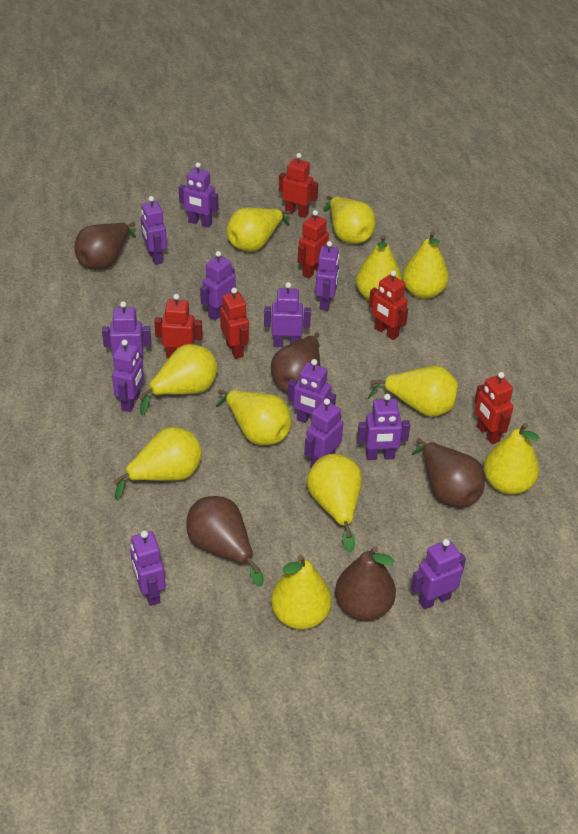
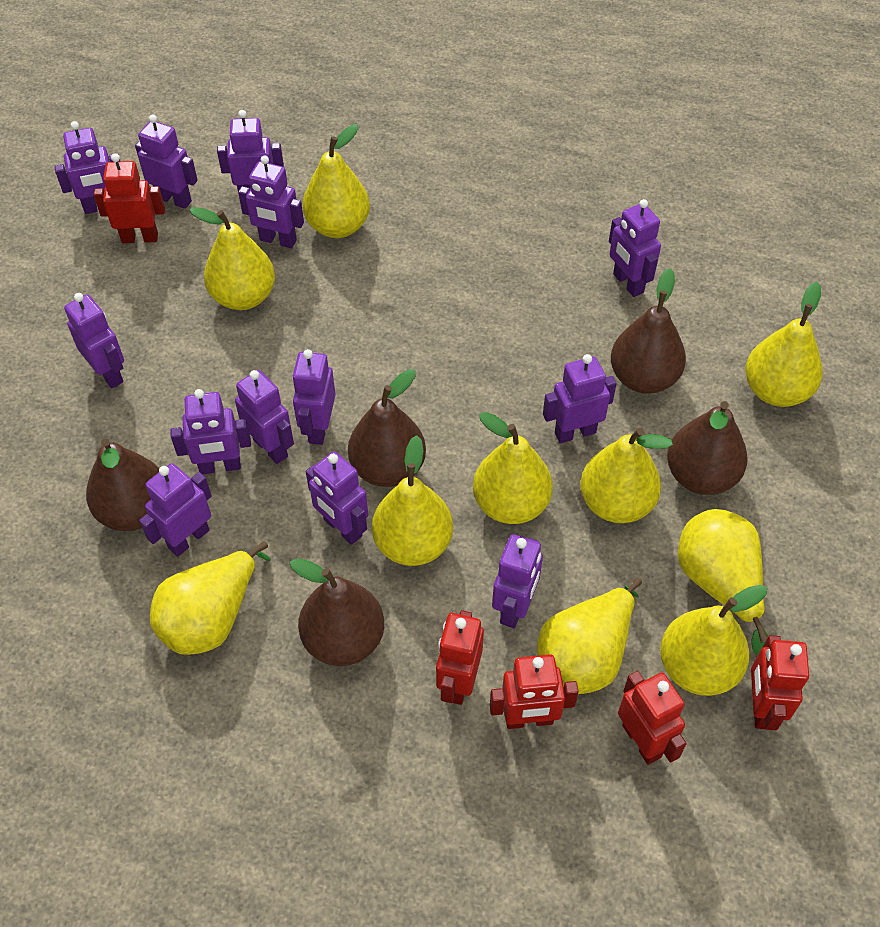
purple robot: [102,301,151,361] [112,339,144,412] [130,531,166,606] [141,196,167,265] [179,162,219,228] [200,251,236,321] [264,282,311,347] [288,359,336,423] [304,398,343,467] [315,241,339,311] [357,394,410,460] [411,539,466,610] = 12 -> [54,121,120,214] [64,293,124,388] [135,114,198,209] [139,463,212,557] [170,389,251,474] [217,110,284,191] [235,370,294,464] [238,155,304,248] [292,349,336,445] [306,451,368,545] [492,534,543,628] [543,354,617,443] [609,199,661,297] = 13
red robot: [154,294,203,358] [220,288,249,359] [279,153,318,218] [298,210,329,279] [369,270,408,340] [474,372,513,444] = 6 -> [93,153,165,243] [436,610,484,705] [490,654,579,729] [618,671,687,765] [751,635,809,730] = 5
yellow pear: [113,427,202,500] [139,344,218,415] [216,389,291,445] [227,207,290,252] [271,555,332,630] [307,454,362,553] [323,196,376,244] [356,235,402,301] [368,366,458,417] [402,231,449,299] [484,423,540,495] = 11 -> [150,541,271,655] [190,207,275,310] [302,124,370,238] [372,435,453,566] [473,412,553,524] [537,578,642,694] [580,428,673,523] [660,585,767,696] [678,509,768,656] [745,282,823,407] = 10

